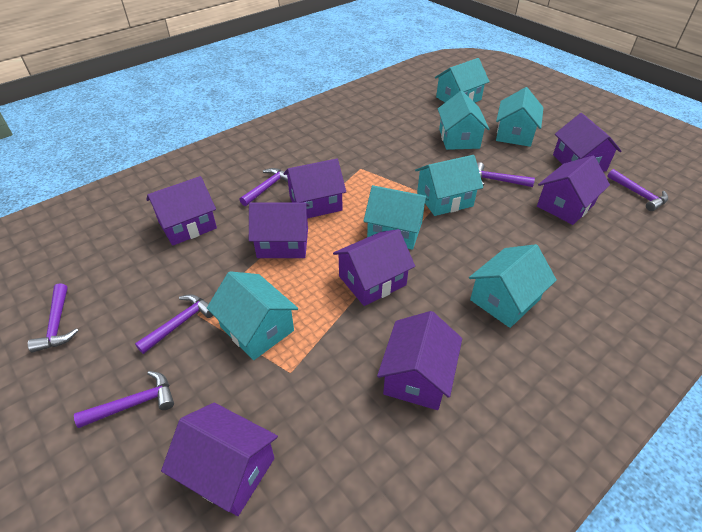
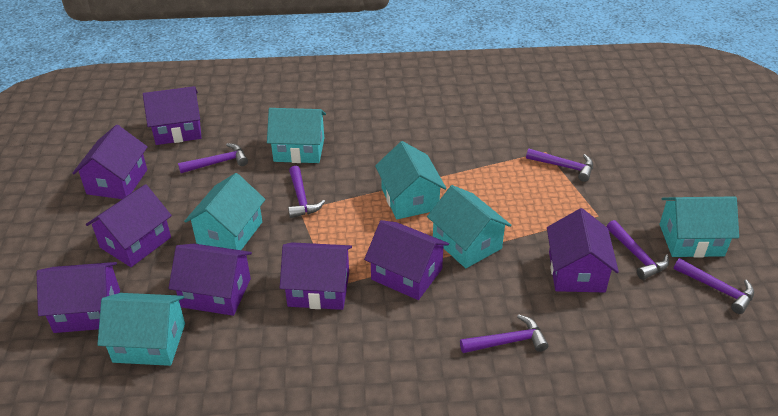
turquoise house: [207,271,298,360] [364,185,429,250] [415,155,483,216] [435,58,490,103] [438,91,490,150] [469,244,557,328] [496,87,544,147] = 7 -> [97,293,185,366] [184,173,266,250] [267,108,326,163] [375,141,447,219] [427,185,511,268] [660,196,739,258] = 6

